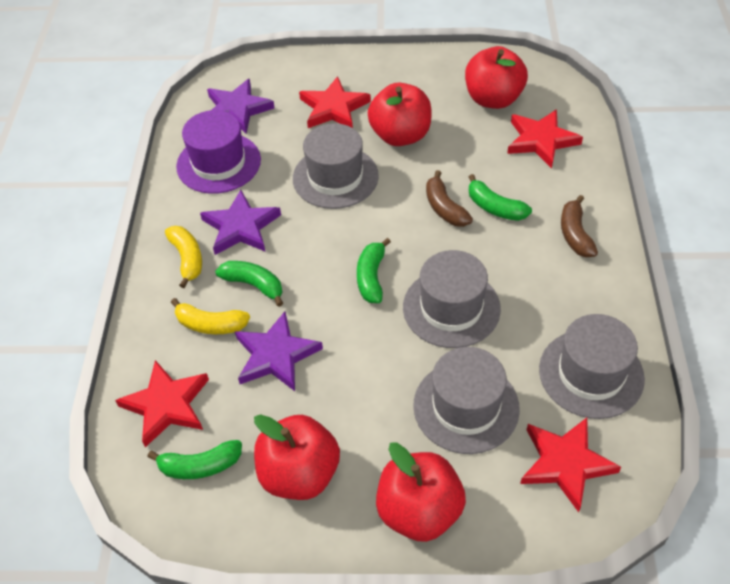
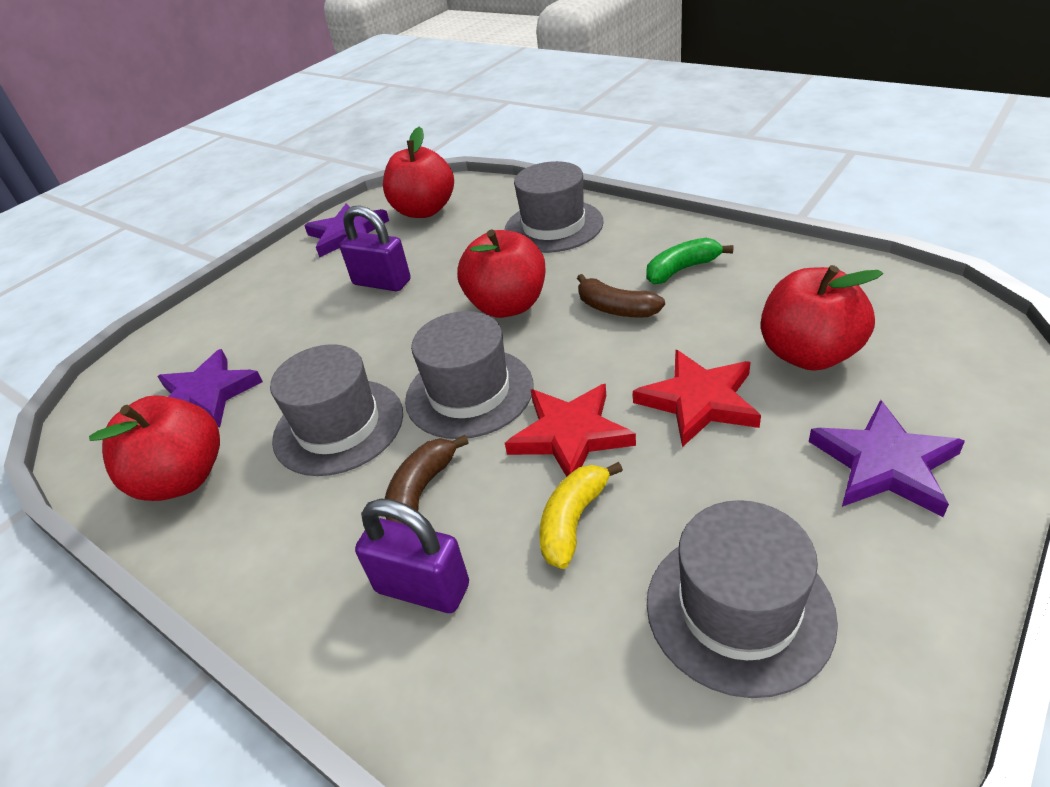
green banana: [148,440,242,479] [215,261,283,307] [357,238,391,303] [469,174,532,221] = 4 -> [646,238,733,284] = 1
purple hat: [176,110,261,194] = 1 -> none = 0
purple padlock: none = 0 -> [340,205,411,291] [355,498,469,613] = 2
red star: [115,360,209,447] [299,76,371,128] [507,109,583,168] [520,418,621,512] = 4 -> [505,384,636,477] [633,350,761,447] = 2
yellow banana: [165,226,202,288] [171,298,250,334] = 2 -> [539,462,623,569] = 1

